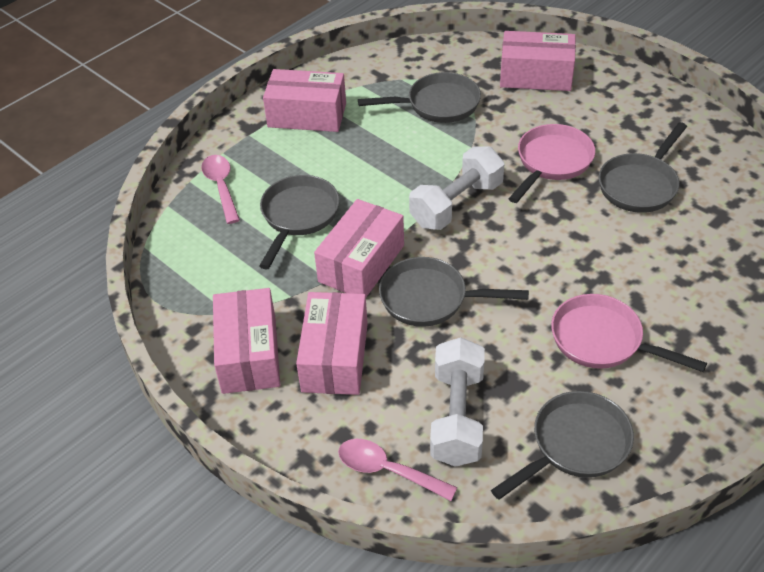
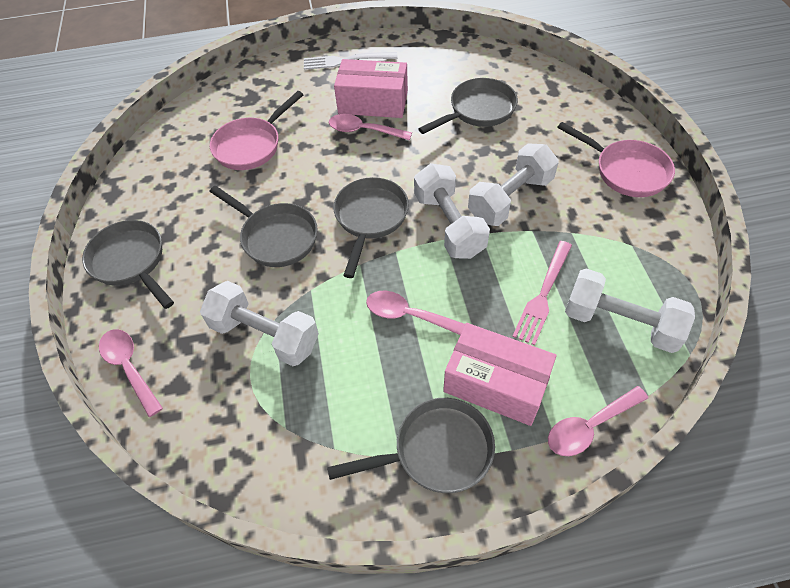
pink box: [213,288,280,394] [263,69,346,132] [296,292,368,395] [314,199,404,297] [500,31,576,91] = 5 -> [334,59,408,118] [443,323,557,426] = 2
pink fork: none = 0 -> [512,241,572,345] = 1
pink spoon: [201,155,240,224] [338,439,458,501] = 2 -> [99,329,163,417] [329,114,412,141] [366,291,465,335] [548,386,648,456] = 4
white dumbbell: [409,147,505,230] [430,337,485,467] = 2 -> [200,281,319,366] [414,163,490,259] [468,143,559,226] [565,268,695,353] = 4
white fork: none = 0 -> [304,52,398,70] = 1

